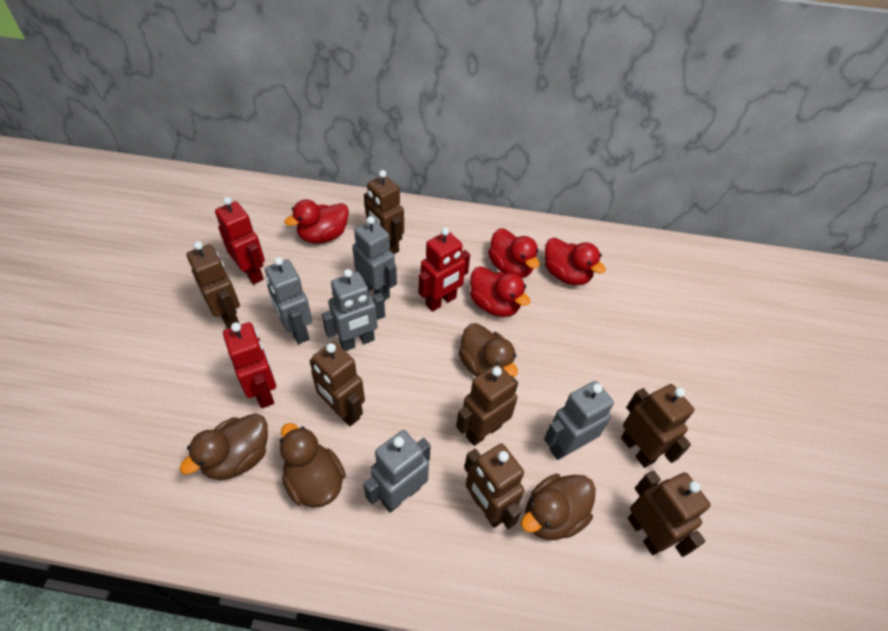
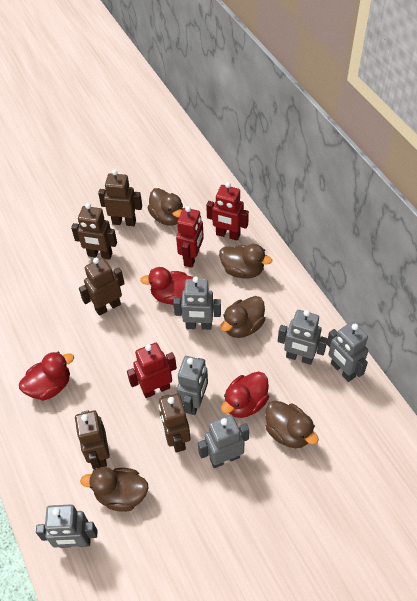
brown duck: [180,414,268,480] [280,423,346,508] [458,323,518,377] [521,474,596,540] = 4 -> [80,467,149,512] [147,188,183,226] [219,244,272,278] [220,296,265,338] [265,401,319,448] = 5
brown robot: [186,241,240,329] [309,342,365,426] [364,170,404,254] [456,364,518,446] [464,443,525,529] [621,384,694,468] [628,471,711,557] = 7 -> [71,203,117,260] [75,411,110,469] [79,258,125,316] [98,170,142,226] [159,394,191,453] = 5
grey robot: [265,257,312,344] [322,269,385,351] [352,216,397,301] [363,430,431,513] [544,381,614,460] = 5 -> [36,504,97,548] [173,277,221,330] [177,356,208,415] [198,415,249,468] [278,310,328,365] [327,322,368,382] = 6
red duck: [284,200,349,244] [470,266,530,317] [488,228,540,278] [545,238,606,285] = 4 -> [19,352,74,401] [140,267,193,305] [221,372,269,418] = 3

